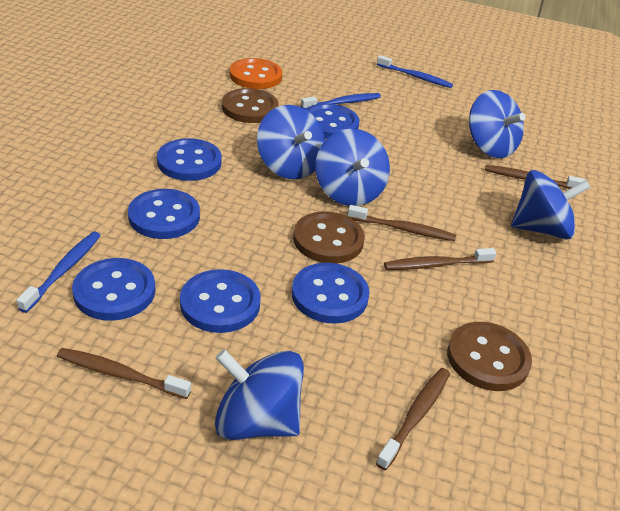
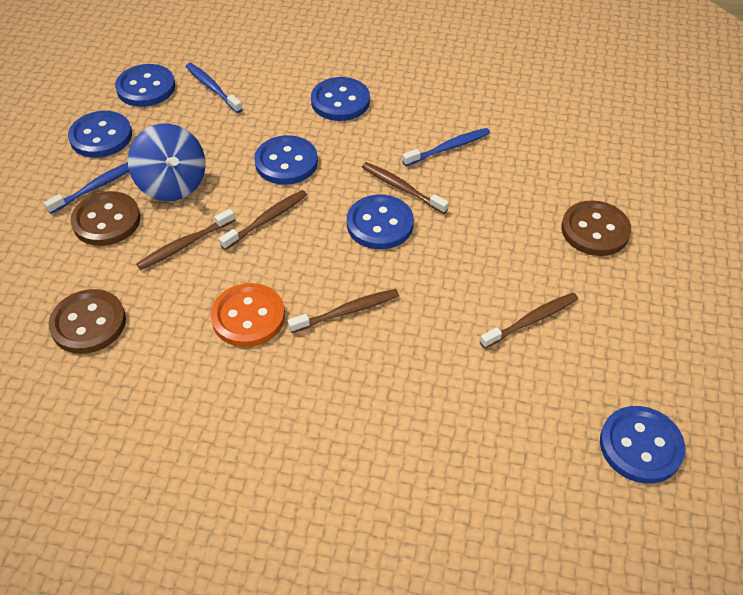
blue spinning top: [215,349,304,440] [257,105,325,180] [315,129,390,206] [469,90,525,158] [511,170,591,240] = 5 -> [128,124,206,201] = 1

